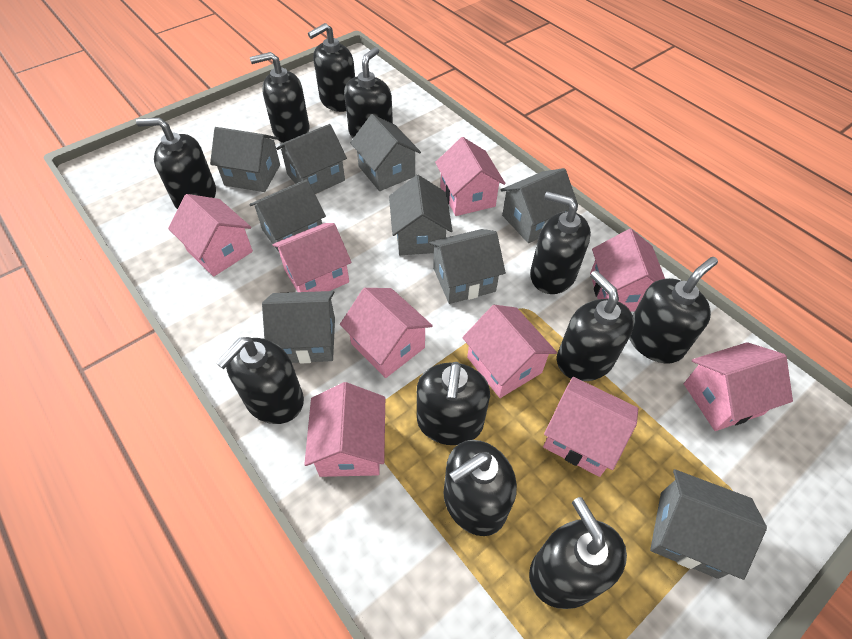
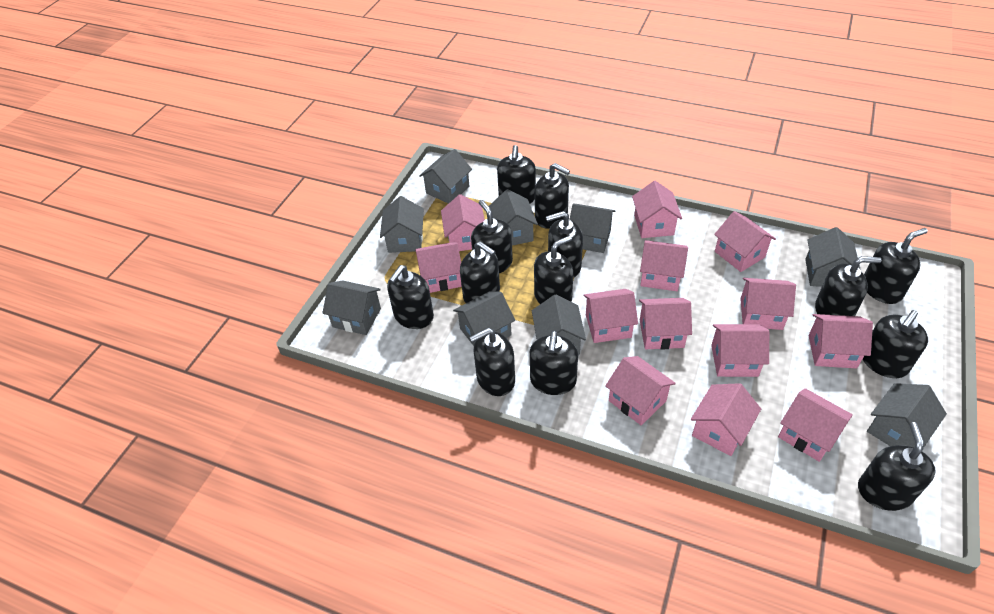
black soap dispenser: [136,117,216,209] [216,337,304,424] [250,52,309,143] [308,23,355,112] [344,47,393,138] [417,362,490,445] [443,440,517,536] [529,497,627,609] [530,191,591,294] [557,270,634,381] [629,257,718,364] = 11 -> [387,265,434,329] [460,241,500,303] [469,328,515,396] [471,200,513,273] [497,145,536,204] [530,331,578,395] [534,236,573,304] [535,163,570,229] [546,211,583,278] [815,256,881,316] [858,422,936,511] [863,310,928,378] [864,228,928,304] = 13
pink house: [168,194,253,277] [272,223,352,292] [304,382,385,477] [340,288,433,378] [435,137,505,216] [462,305,557,398] [543,377,638,477] [590,229,665,312] [684,342,793,431] = 9 -> [415,242,462,293] [441,194,485,251] [583,289,638,343] [605,356,676,426] [632,181,682,238] [639,298,692,350] [640,240,688,291] [691,383,761,456] [711,324,769,377] [714,211,776,272] [740,278,796,330] [778,388,853,462] [809,314,873,368] = 13

